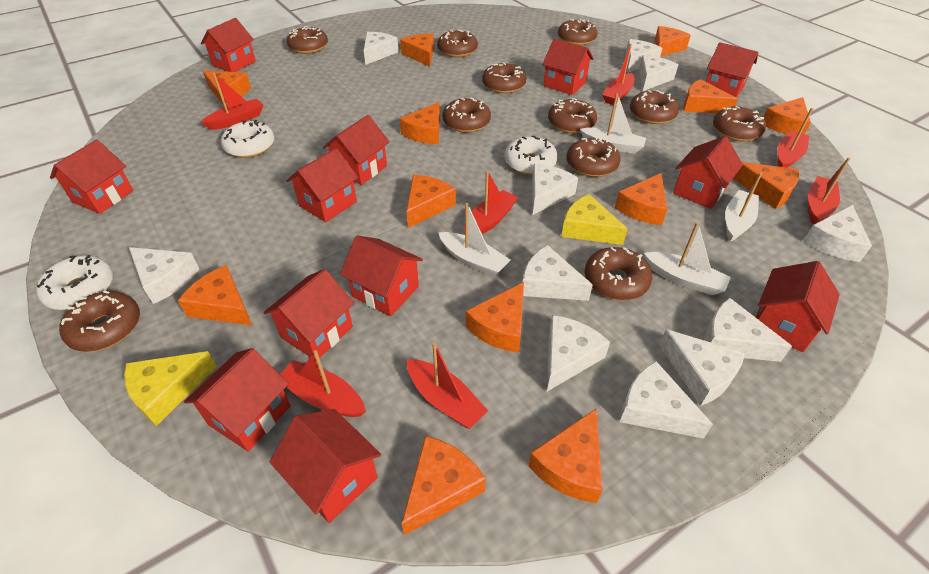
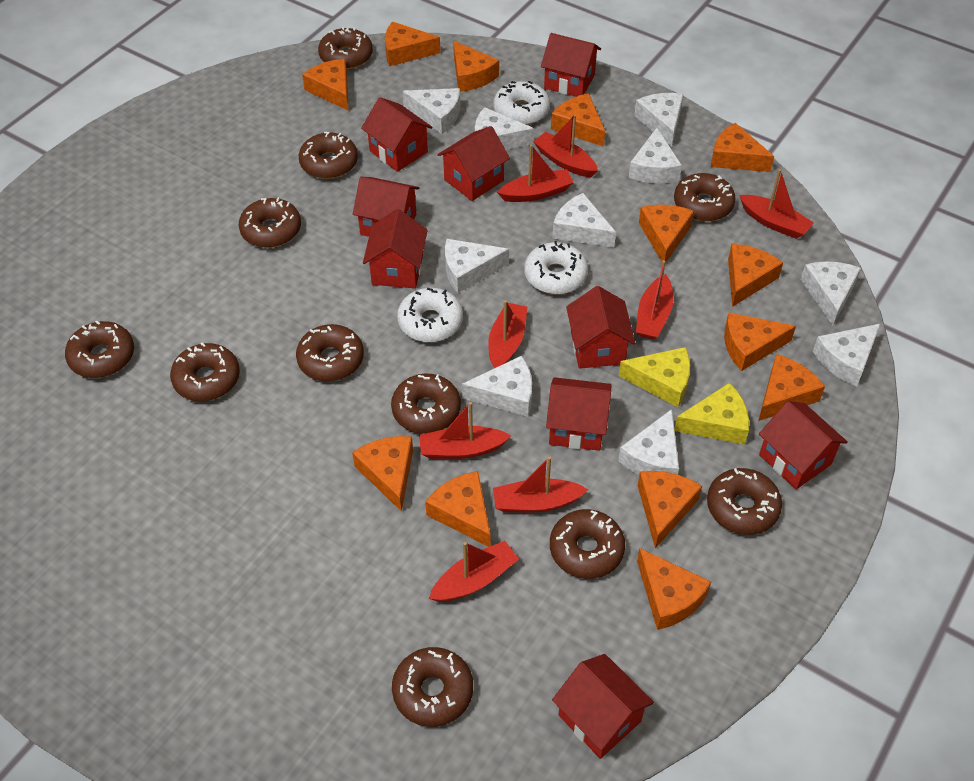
red boat: [201,72,263,130] [280,350,366,417] [407,342,488,429] [464,171,518,234] [602,44,634,105] [777,108,813,168] [808,157,850,225] = 7 -> [419,402,511,459] [429,541,519,602] [488,300,527,368] [493,456,588,512] [497,144,574,202] [533,115,598,177] [636,260,673,340] [739,169,814,239] = 8
red house: [50,140,134,214] [184,348,291,452] [201,18,256,72] [263,269,354,358] [269,409,381,523] [287,148,358,222] [323,115,389,185] [340,235,423,316] [542,39,594,95] [673,136,743,209] [706,42,759,97] [756,261,840,352] = 12 -> [353,177,419,237] [361,97,432,172] [363,209,428,288] [437,126,510,201] [541,33,601,97] [546,377,611,451] [552,654,654,759] [566,286,635,369] [759,401,847,489] = 9
white boat: [438,203,510,277] [580,93,646,154] [644,222,731,295] [725,172,762,241] = 4 -> none = 0
white cheese: [129,247,199,304] [364,32,399,65] [522,245,593,301] [532,164,578,215] [547,315,610,391] [620,361,713,439] [626,39,662,73] [639,55,678,91] [659,329,745,406] [704,298,792,362] [804,205,872,262] = 11 -> [403,88,460,134] [445,239,509,293] [462,356,532,417] [475,107,534,150] [552,193,616,247] [618,409,679,475] [629,127,682,183] [634,93,683,147] [801,262,861,325] [813,323,881,386] = 10

